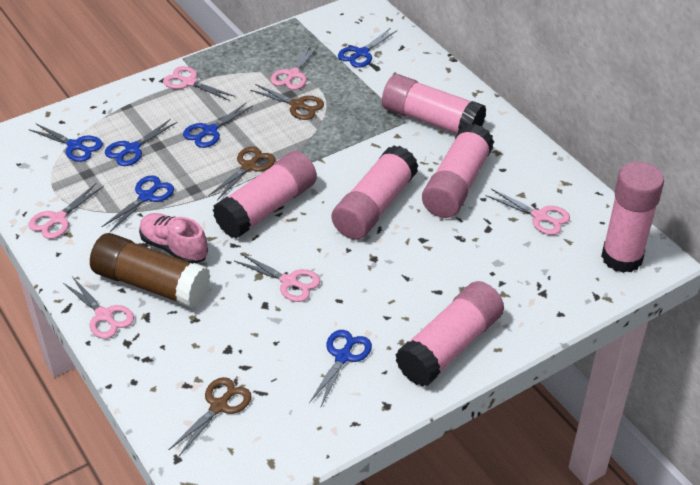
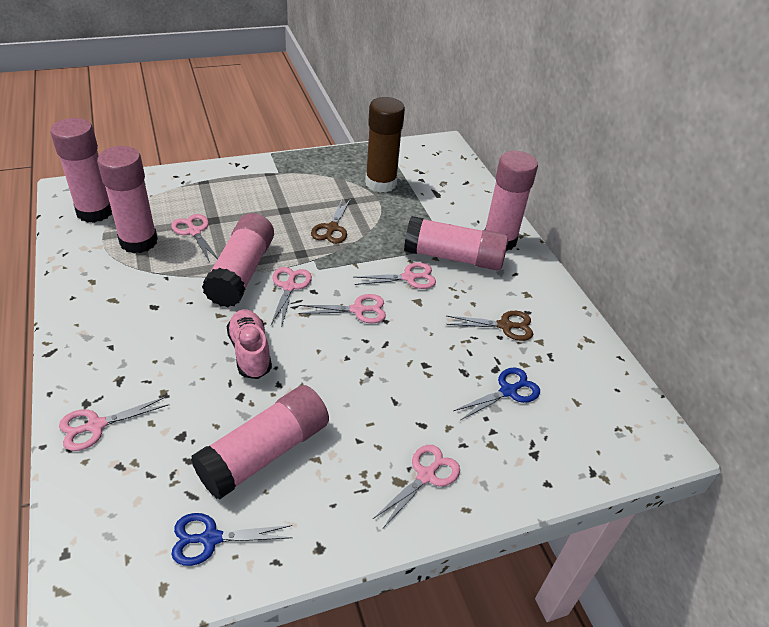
blue scissors: [29,123,103,162] [102,176,174,232] [105,119,177,166] [183,102,253,148] [309,330,372,408] [338,28,397,68] = 6 -> [171,513,293,566] [454,368,540,420] = 2
brown scissors: [169,377,252,457] [209,146,275,200] [250,84,324,120] = 3 -> [311,199,351,244] [446,311,533,341] = 2

